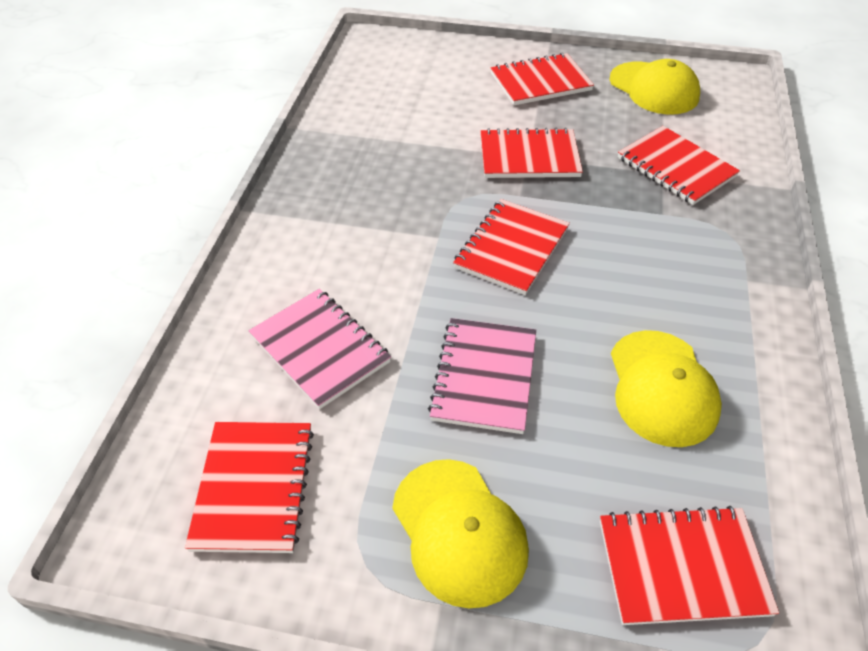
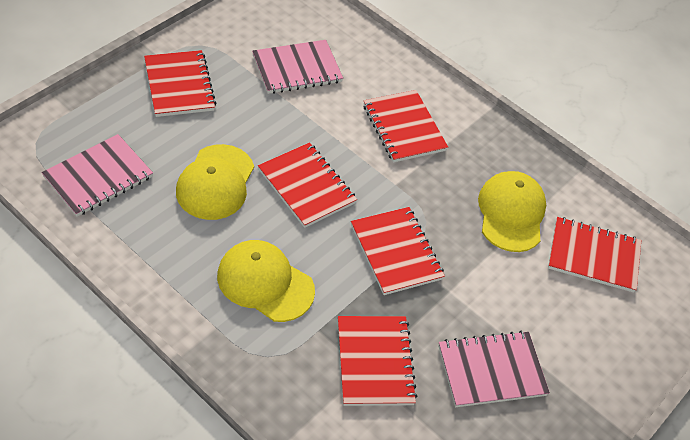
pink notebook: [249,289,391,409] [428,318,536,434] = 2 -> [41,134,153,217] [252,40,343,94] [438,331,550,407] = 3

